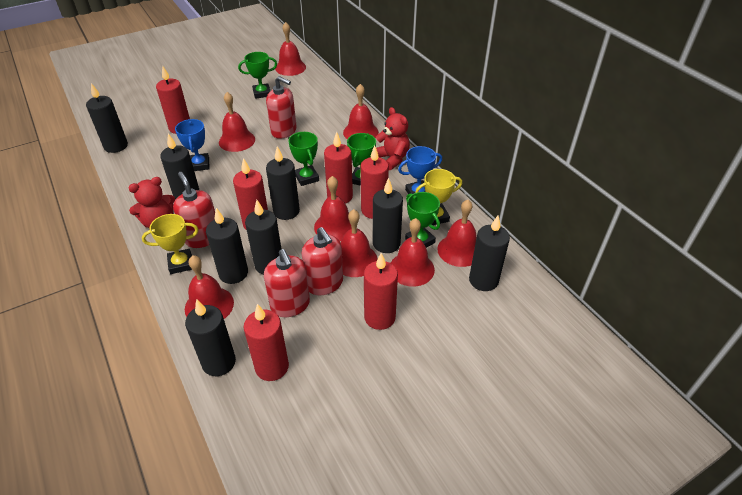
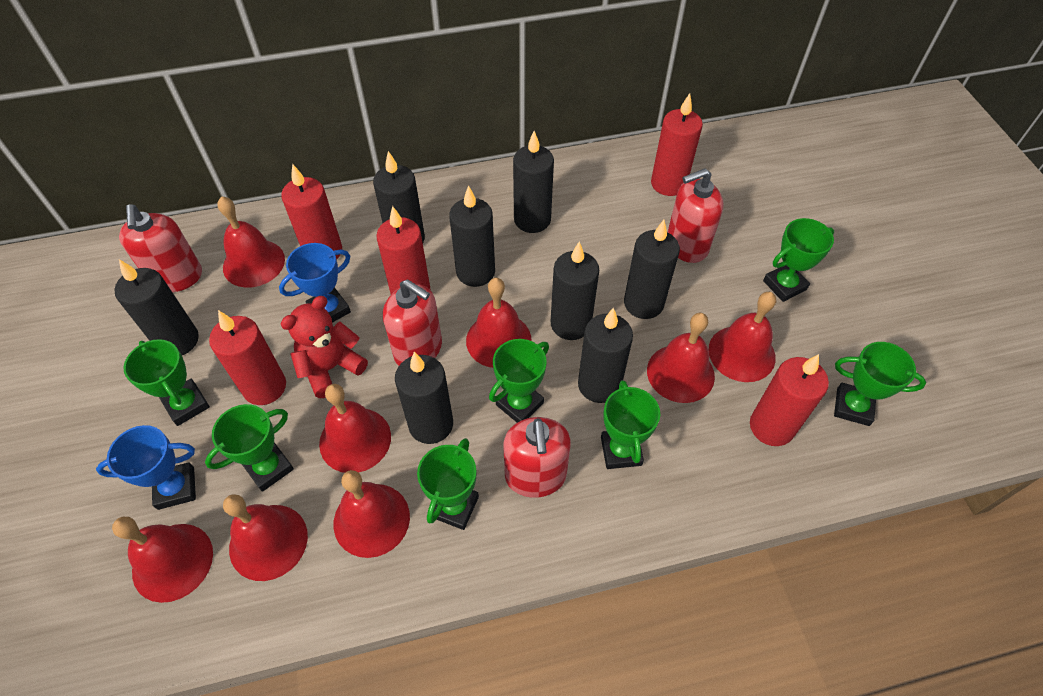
green trophy: [238,52,277,99] [288,132,319,186] [347,133,376,186] [405,192,440,248] = 4 -> [124,339,210,426] [205,404,294,492] [417,438,479,530] [489,339,549,423] [601,380,660,469] [763,218,834,302] [834,342,926,426] = 7
red candle: [156,65,190,134] [233,158,268,229] [244,304,289,381] [324,132,353,204] [360,145,389,219] [364,253,398,330] = 6 -> [209,310,286,405] [281,164,342,260] [376,206,430,294] [651,93,703,196] [750,354,829,446] = 5
red teddy bear: [128,177,175,229] [376,107,410,170] = 2 -> [281,296,368,398] = 1
yellow trophy: [142,214,199,274] [415,169,462,225] = 2 -> none = 0

